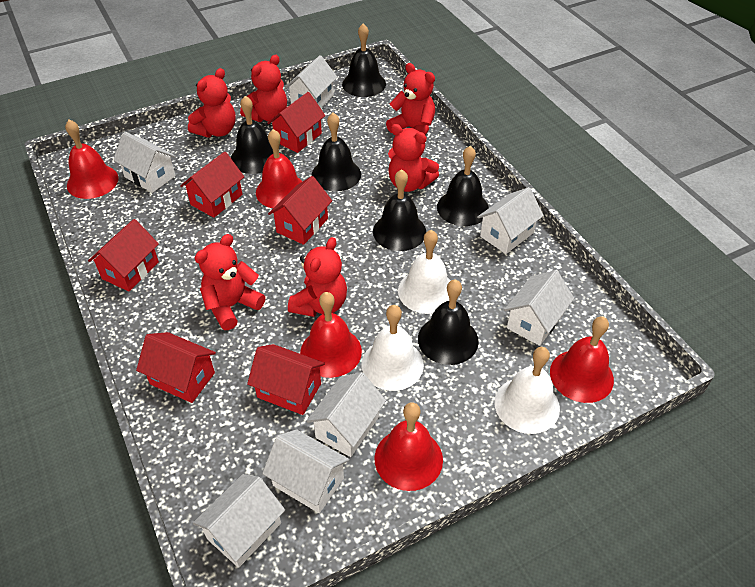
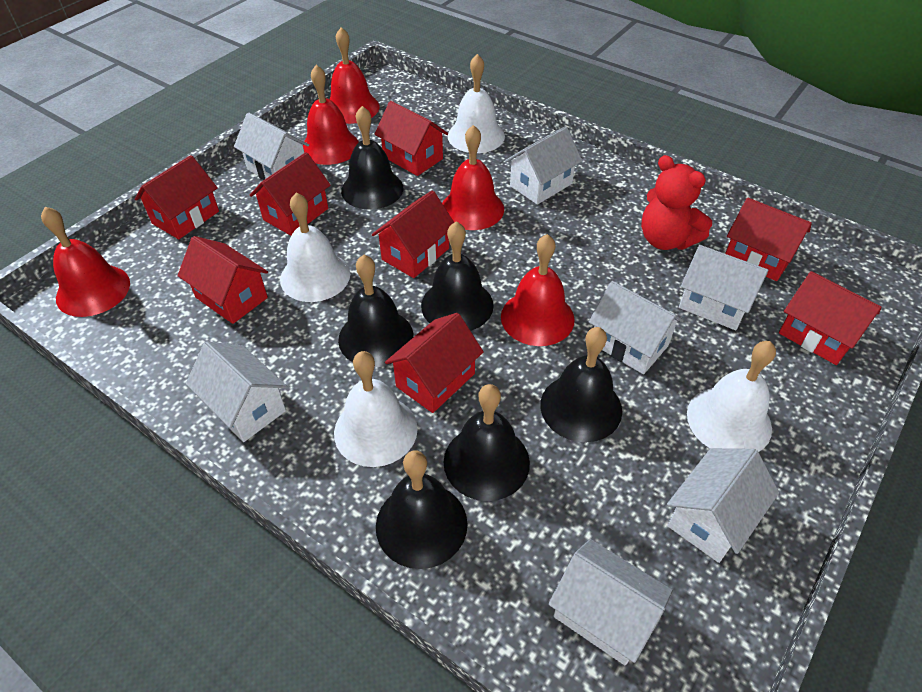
red house: [88,219,159,292] [136,332,216,403] [180,152,244,218] [247,344,325,415] [267,92,325,153] [268,176,332,245] = 6 -> [135,155,219,239] [178,236,268,324] [250,152,330,236] [372,190,454,278] [375,101,448,176] [385,313,483,413] [725,198,812,281] [779,271,882,365] = 8
red teddy bear: [188,68,235,138] [195,234,265,330] [240,55,287,122] [288,237,347,317] [386,63,435,135] [388,124,439,192] = 6 -> [641,155,712,250] = 1
white bell: [362,305,424,391] [398,230,450,314] [494,347,560,434] = 3 -> [280,193,350,302] [334,351,418,467] [448,54,505,153] [687,341,776,452] = 4

